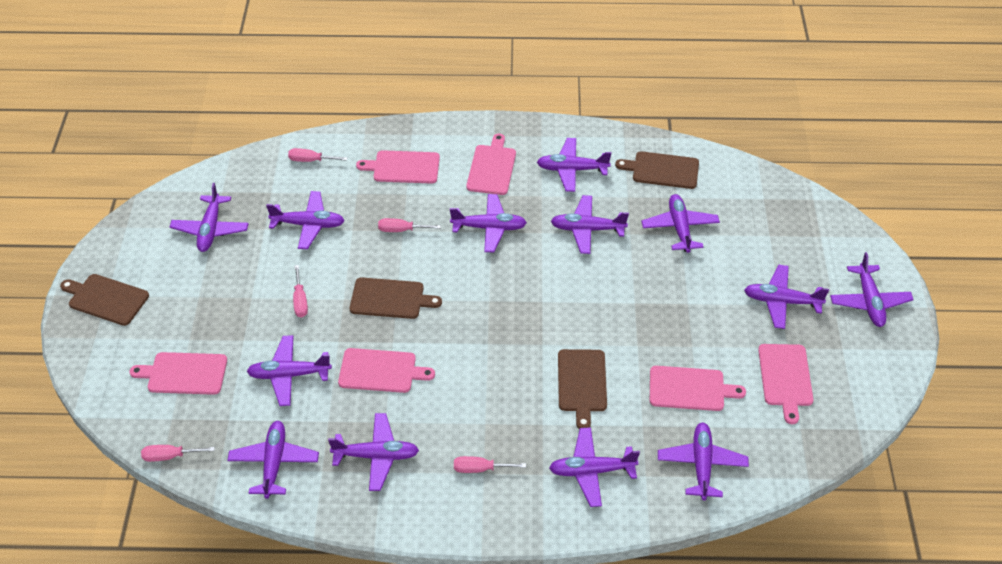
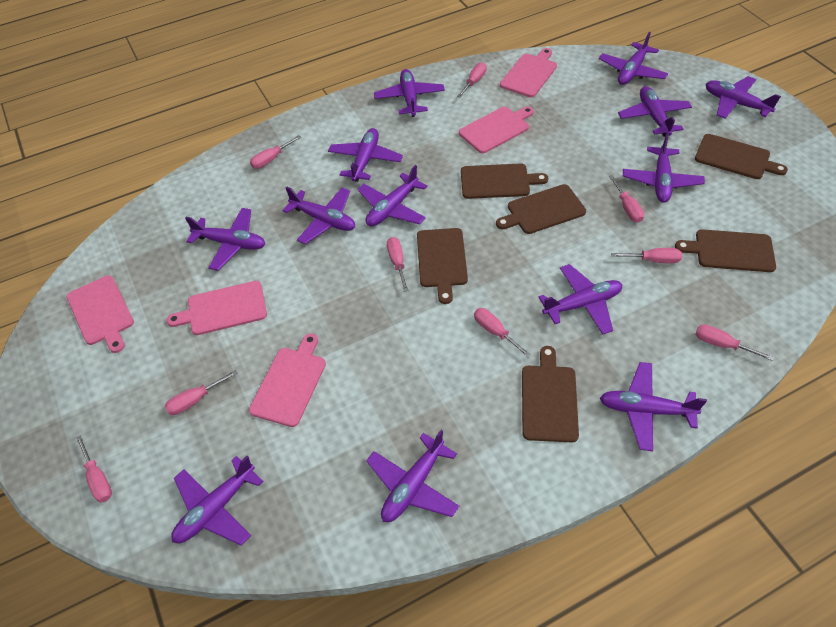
brown cutting board: [60,274,149,326] [350,277,442,319] [558,349,607,429] [615,151,699,189] = 4 -> [417,228,468,304] [461,163,548,199] [496,184,586,234] [522,346,579,442] [675,229,776,272] [695,134,788,179] = 6
pink cutting board: [129,352,227,395] [338,348,435,393] [356,150,440,184] [466,134,516,195] [650,366,746,411] [758,344,814,424] = 6 -> [66,275,134,353] [166,281,267,335] [249,333,326,427] [459,107,534,153] [500,48,557,97] = 5
pink screwdriver: [141,445,215,462] [288,148,348,162] [293,265,308,317] [378,218,441,232] [454,456,526,473] = 5 -> [76,435,112,503] [165,370,238,415] [250,135,301,169] [387,237,408,292] [457,62,487,98] [474,308,531,357] [609,175,644,223] [611,248,682,263] [695,324,774,361] = 9

